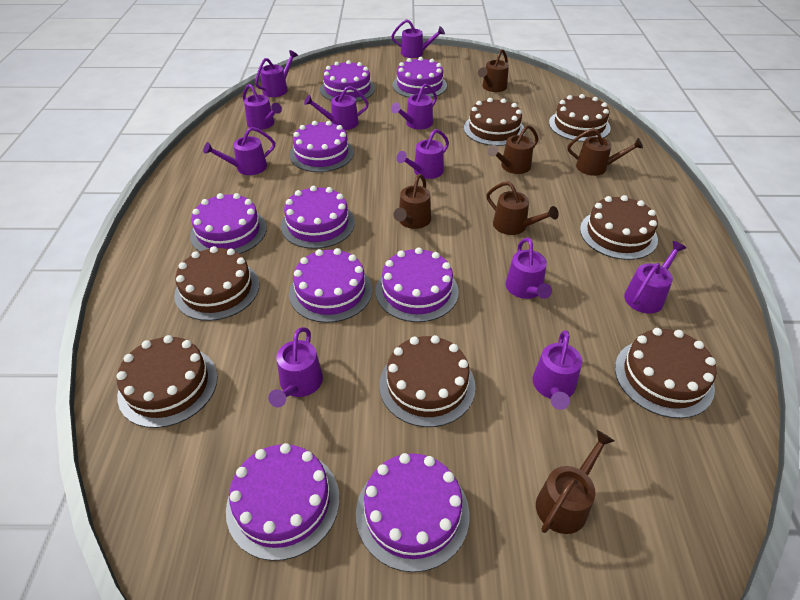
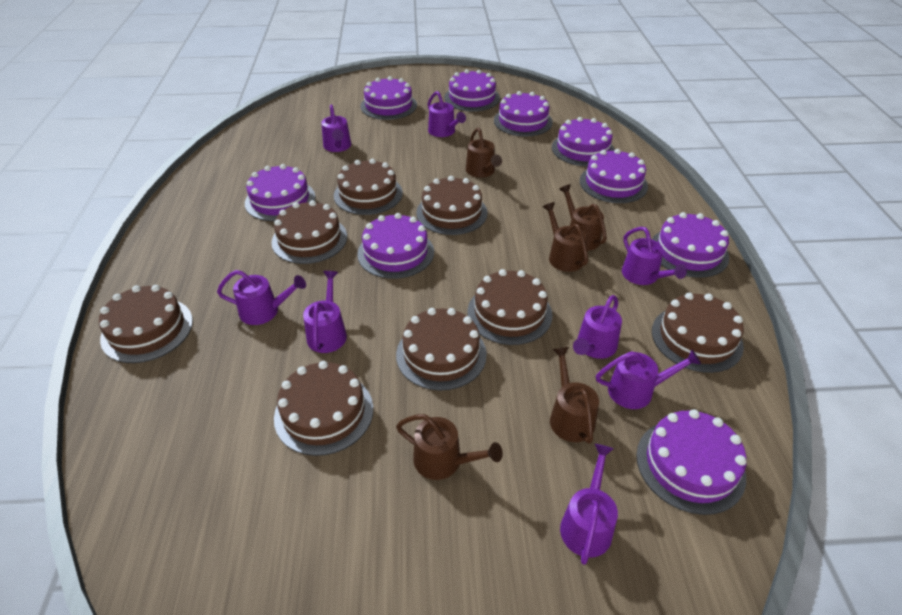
brown cake: [117,335,218,428] [174,246,259,321] [379,335,476,427] [464,98,525,146] [549,94,611,142] [580,195,658,260] [615,328,716,418] = 7 -> [99,285,193,363] [271,200,347,264] [274,361,373,456] [334,159,403,215] [396,308,487,391] [416,176,487,235] [467,269,552,345] [652,293,744,373] = 8
brown watering can: [393,174,431,229] [478,49,509,92] [486,181,559,235] [488,125,539,174] [536,430,614,534] [567,128,643,176] = 6 -> [396,414,503,480] [466,128,502,178] [542,202,588,272] [550,347,599,444] [559,184,607,251] = 5
purple watering can: [203,127,275,175] [243,84,282,130] [255,50,298,97] [268,327,323,407] [304,86,369,130] [391,19,445,58] [391,84,437,129] [396,129,449,179] [506,238,552,299] [533,330,582,410] [624,241,686,314] = 11 -> [217,270,306,325] [303,271,347,353] [321,104,351,152] [428,91,466,137] [560,444,618,565] [573,295,622,359] [596,350,701,409] [622,227,687,285] = 8

